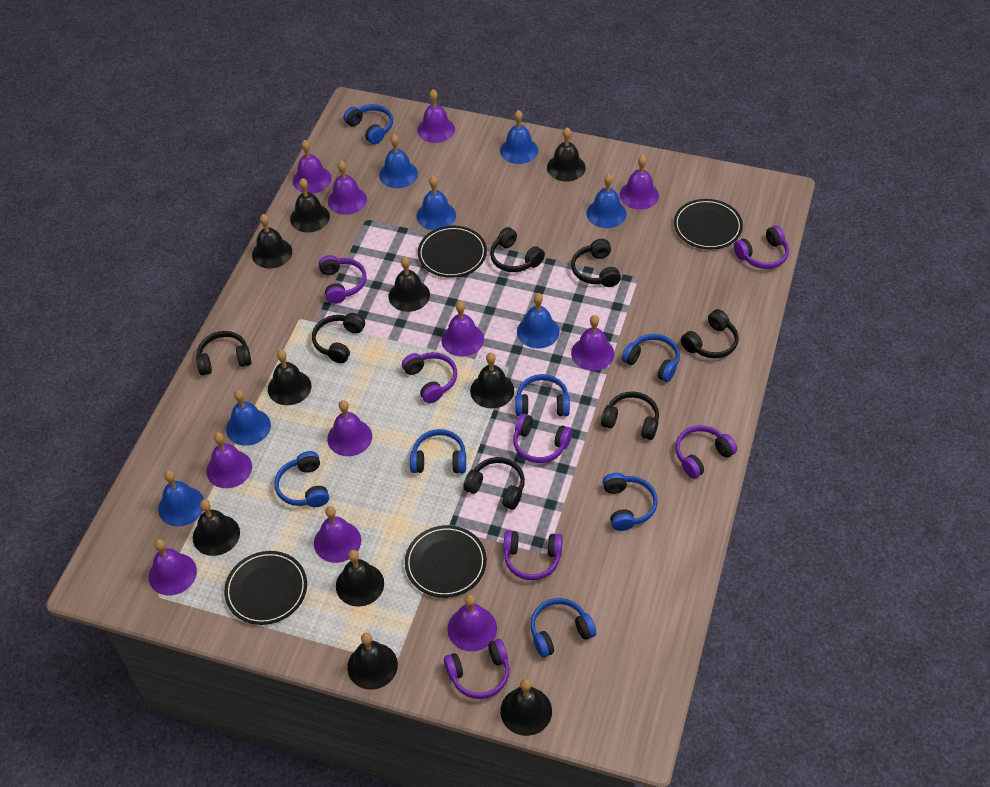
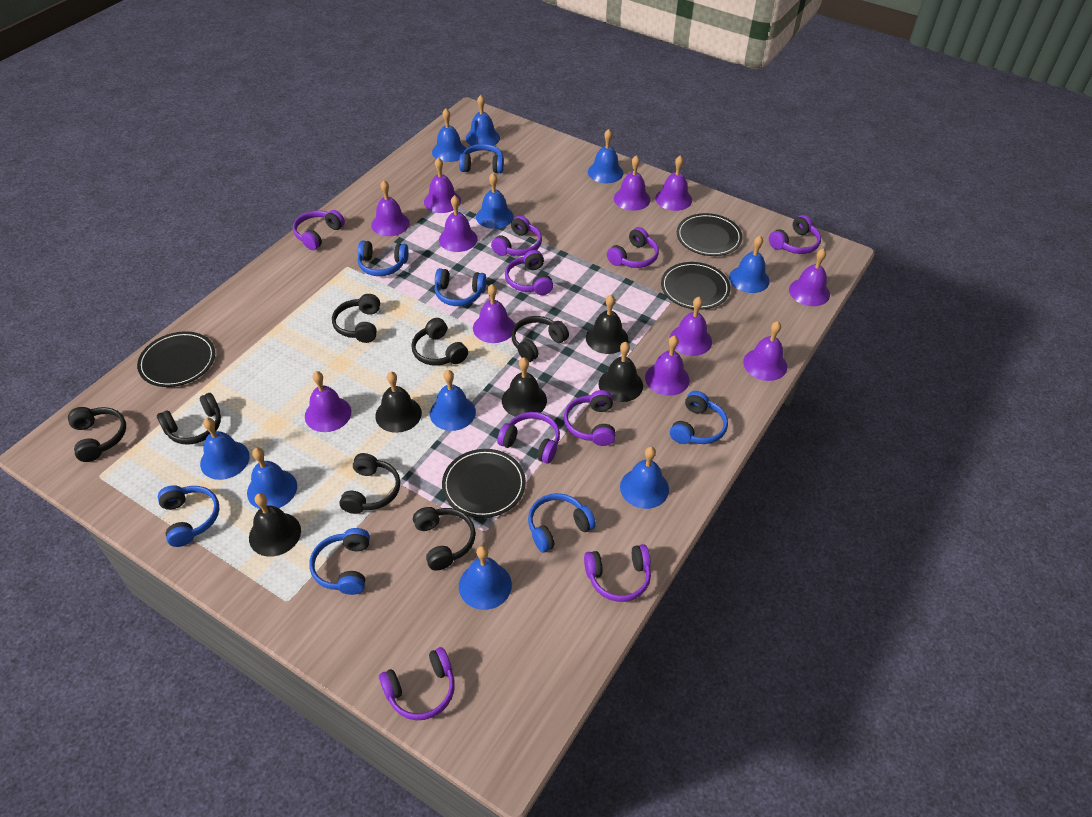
black bell: [193,499,240,556] [252,214,292,269] [268,350,311,405] [290,178,330,233] [336,550,384,607] [347,633,398,690] [389,257,430,312] [470,353,514,408] [500,679,552,736] [547,127,586,182] = 10 -> [249,493,301,557] [375,372,422,433] [502,357,547,417] [586,295,628,354] [599,342,643,402] = 5
blue bell: [158,470,204,527] [226,390,271,446] [379,134,418,188] [417,176,456,230] [500,110,538,164] [517,293,560,349] [587,174,626,228] = 7 -> [200,418,250,480] [247,448,297,509] [430,370,476,431] [432,109,466,162] [459,546,512,610] [466,95,500,146] [476,173,514,229] [588,129,623,183] [620,446,669,509] [729,236,770,293] = 10
purple headphones: [319,255,366,304] [402,352,457,403] [444,639,509,699] [503,530,563,580] [513,413,572,463] [675,425,737,479] [734,225,789,269] = 7 -> [293,210,345,250] [379,647,455,720] [491,215,542,256] [497,412,560,463] [505,250,553,295] [564,390,616,446] [584,544,651,602] [607,227,659,268] [769,215,821,254] = 9

